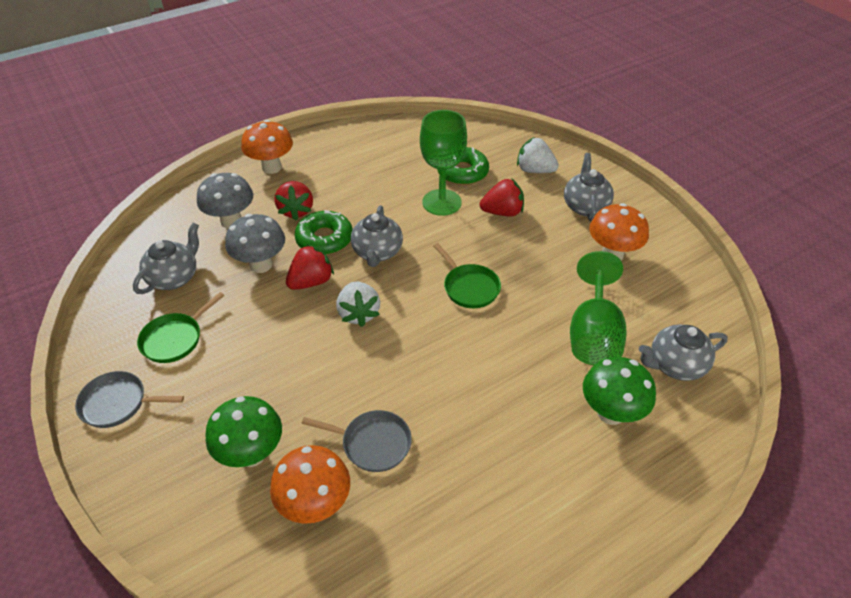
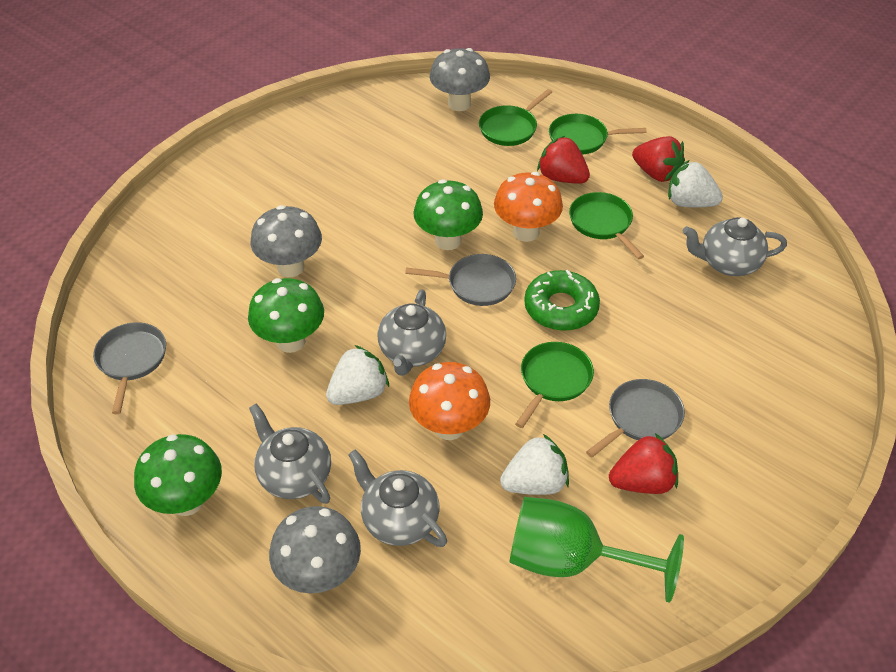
green donut: [295,210,353,255] [437,147,489,185] = 2 -> [524,270,600,331] = 1
green goblet: [420,110,467,216] [570,251,626,365] = 2 -> [509,497,684,602] = 1
green mushroom: [205,396,282,467] [583,357,656,425] = 2 -> [134,434,222,516] [248,278,324,353] [414,180,483,250] = 3
green pan: [137,292,225,363] [433,243,501,308] = 2 -> [479,89,552,146] [515,342,594,428] [549,114,647,155] [569,192,644,259] = 4
grey mushroom: [197,173,253,229] [225,214,285,273] = 2 -> [251,205,322,277] [269,506,361,594] [430,48,490,111] = 3
grey pan: [75,371,184,428] [302,410,412,472] = 2 -> [93,322,166,414] [405,254,516,306] [586,379,685,458] = 3
orange mushroom: [241,120,293,174] [270,445,350,524] [589,203,649,260] = 3 -> [409,362,490,440] [494,172,563,242] = 2
white strawberry: [336,282,380,327] [517,137,559,173] = 2 -> [326,345,389,405] [500,434,569,495] [668,160,723,207] = 3

